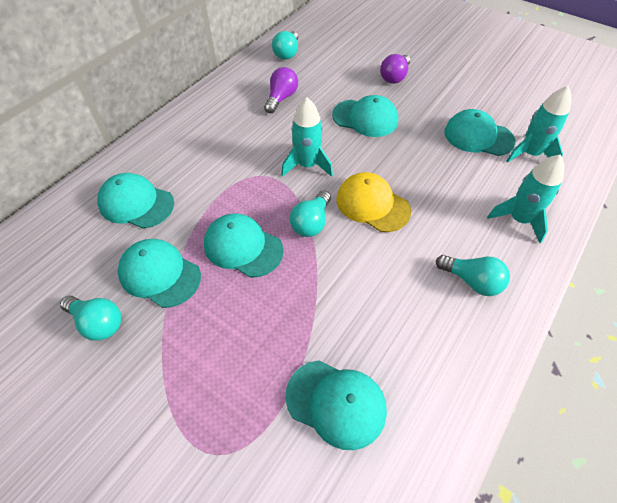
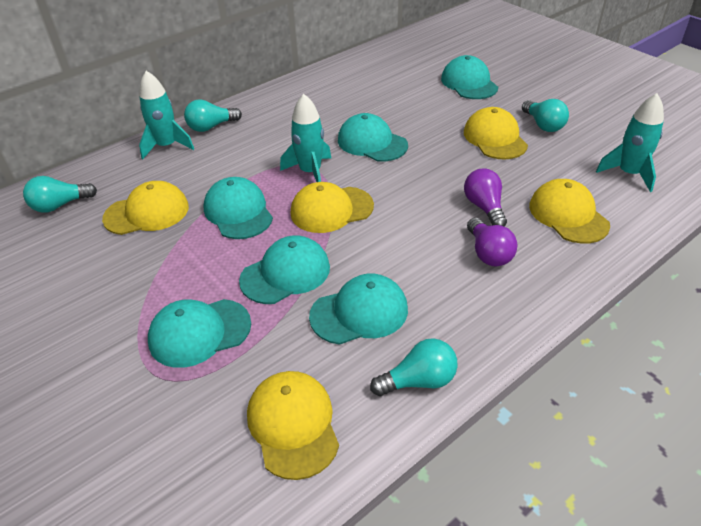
yellow cap: [336,172,411,232] = 1 -> [102,181,189,235] [247,371,339,480] [291,182,374,233] [464,107,528,160] [529,179,610,244] = 5

